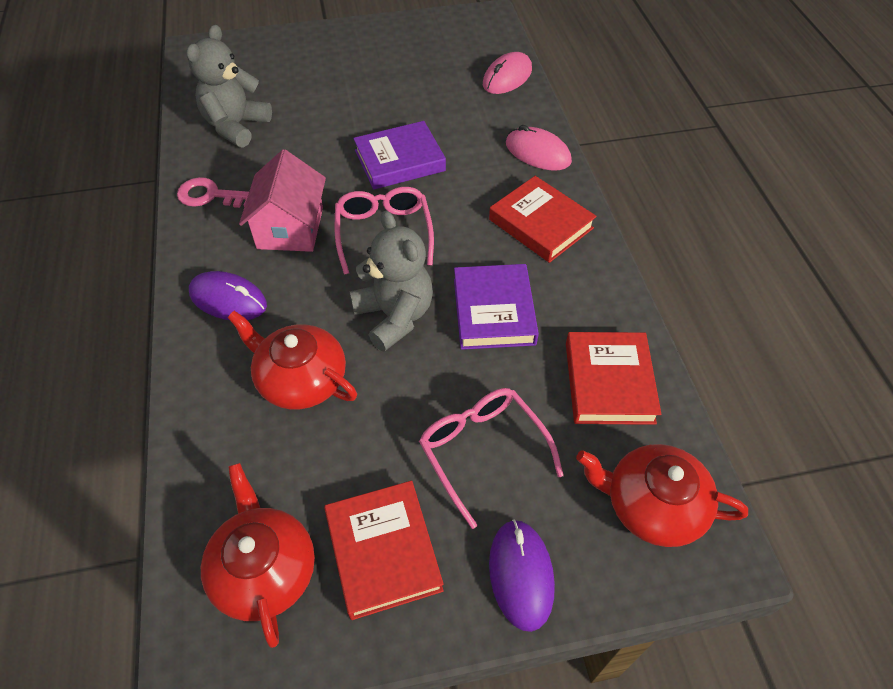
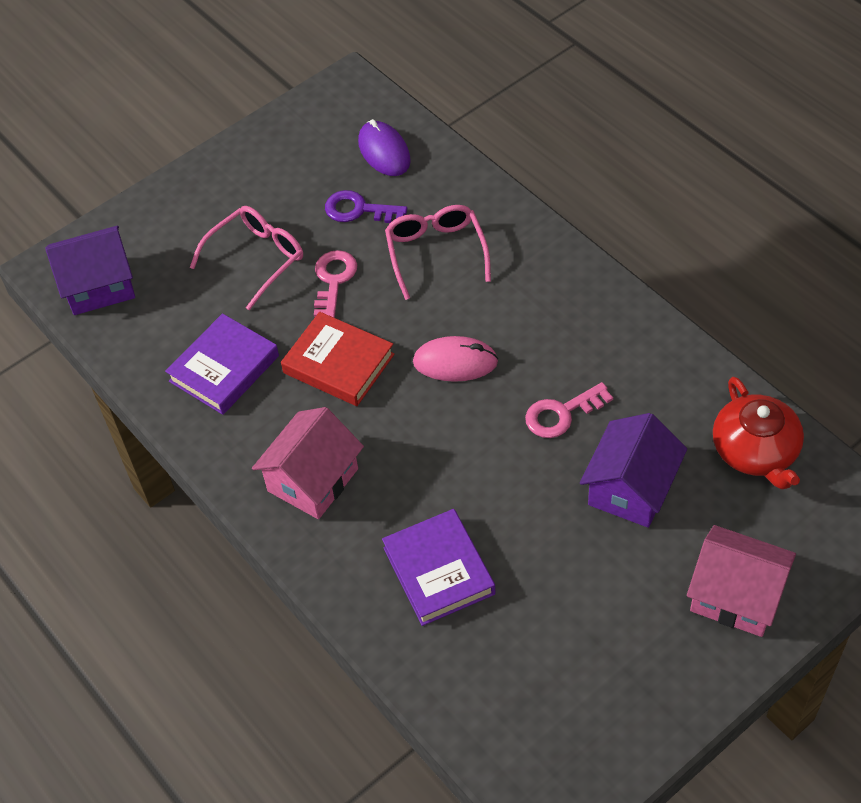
grey teddy bear: [186,25,272,148] [349,211,433,352] = 2 -> none = 0
pink house: [239,149,326,252] = 1 -> [252,407,364,519] [687,525,796,637] = 2
pink key: [177,177,249,208] = 1 -> [314,250,357,318] [525,382,613,438] = 2
pink mouse: [483,52,532,94] [506,125,572,170] = 2 -> [413,336,498,382] = 1
purple house: none = 0 -> [45,226,135,315] [580,413,687,528] = 2
purple key: none = 0 -> [325,190,407,223] = 1
purple mouse: [189,271,267,320] [489,519,555,632] = 2 -> [358,119,411,176] = 1
red book: [324,481,444,620] [489,176,597,263] [566,332,661,425] = 3 -> [281,312,394,406] = 1
red teapot: [201,463,315,648] [227,311,357,410] [576,444,748,547] = 3 -> [713,377,804,490] = 1

